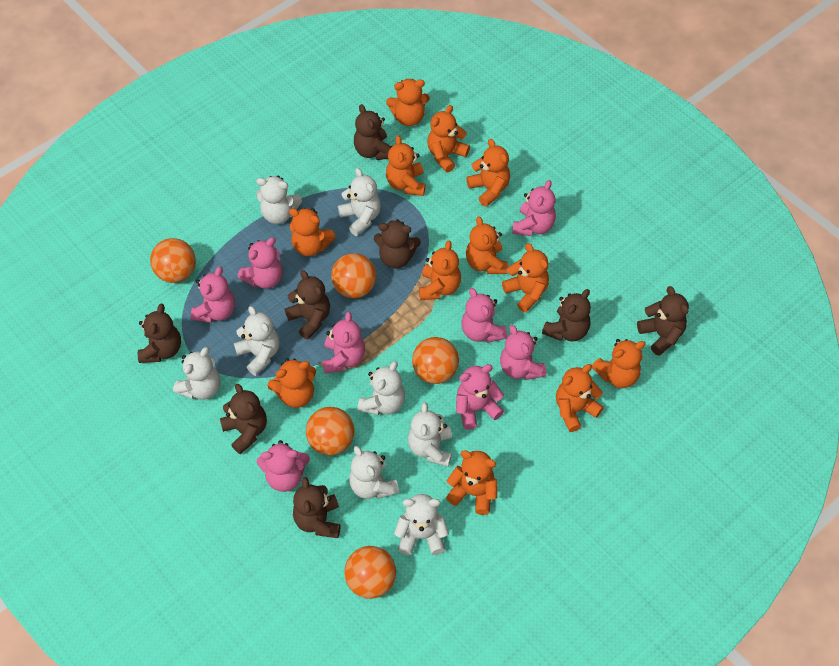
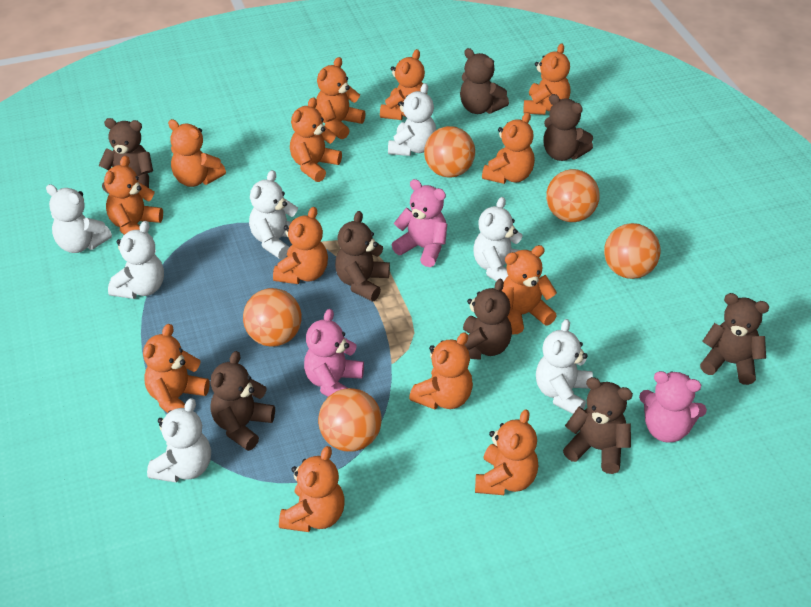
orange teddy bear: [267,358,316,408] [289,208,336,256] [386,79,430,126] [386,135,425,196] [419,240,461,300] [427,105,470,172] [446,450,497,515] [466,139,510,207] [466,216,508,274] [502,243,549,312] [556,364,604,432] [592,339,646,388] = 12 -> [104,156,163,235] [143,324,210,413] [168,119,226,187] [273,207,328,284] [279,446,345,532] [290,97,342,182] [315,57,366,139] [380,49,425,120] [409,332,473,410] [475,409,538,495] [482,112,535,184] [501,245,557,334] [523,43,570,115] = 13
pink teddy bear: [191,266,235,323] [238,237,283,289] [257,440,310,492] [323,312,365,374] [456,364,504,430] [461,288,507,343] [500,325,546,380] [512,180,556,236] = 8 -> [304,309,364,397] [392,179,447,267] [639,371,707,443] = 3
white teddy bear: [173,347,220,400] [234,306,279,376] [256,176,302,224] [338,168,381,236] [349,446,399,499] [357,361,405,415] [394,494,449,555] [408,402,452,466] = 8 -> [46,184,112,253] [108,221,164,299] [147,398,211,483] [249,170,298,259] [388,83,436,156] [473,197,522,282] [536,319,593,414] = 7

